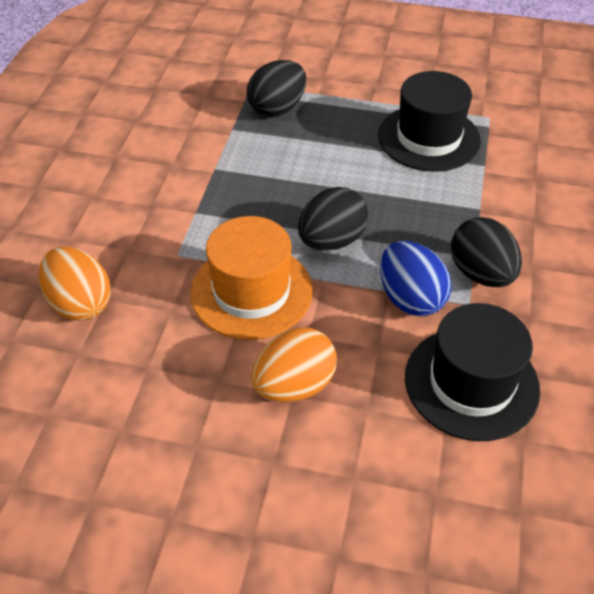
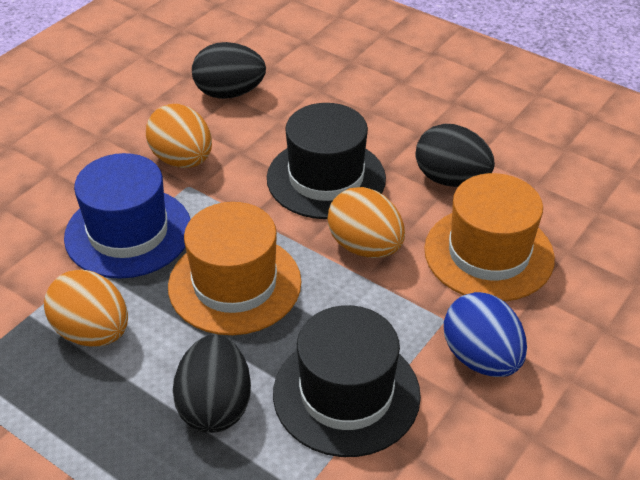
blue hat: none = 0 -> [64,153,191,279] = 1
orange egg: [39,246,111,321] [251,327,337,403] = 2 -> [44,270,128,347] [146,104,212,168] [328,187,405,258] = 3
orange hat: [190,216,313,340] = 1 -> [168,202,301,335] [424,173,555,302] = 2

